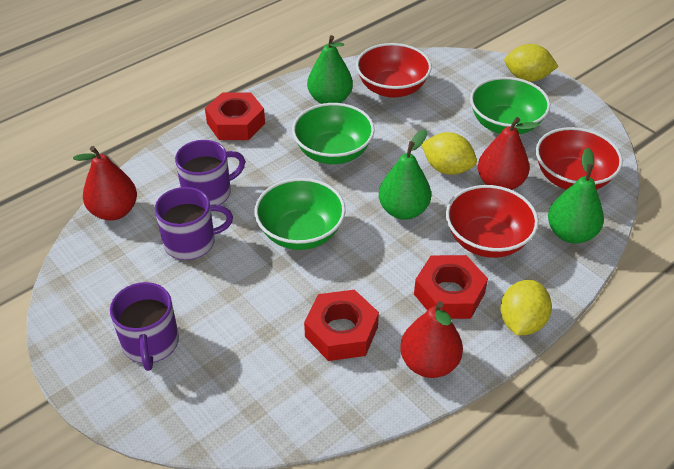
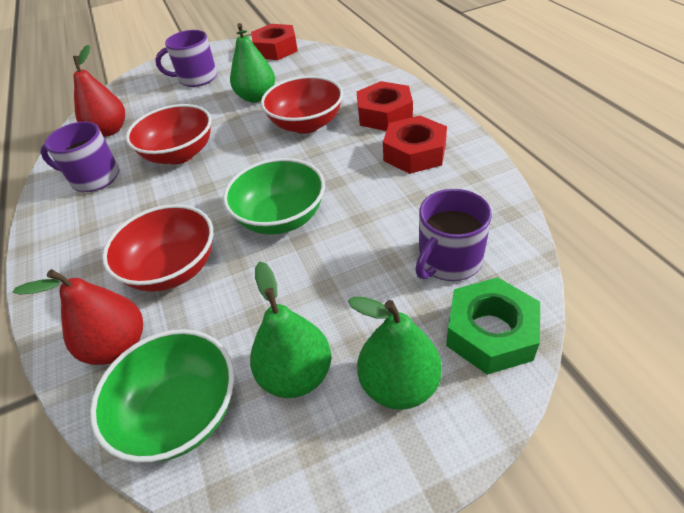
green bowl: [255,178,346,250] [292,103,375,164] [470,77,550,135] = 3 -> [90,329,234,463] [223,158,325,235] = 2
green nut: none = 0 -> [446,277,540,375] = 1
red pear: [73,146,137,221] [400,301,463,378] [478,117,540,190] = 3 -> [13,269,143,365] [73,45,125,137] = 2
yellow lemon: [422,132,477,175] [500,280,552,336] [504,44,559,82] = 3 -> none = 0

